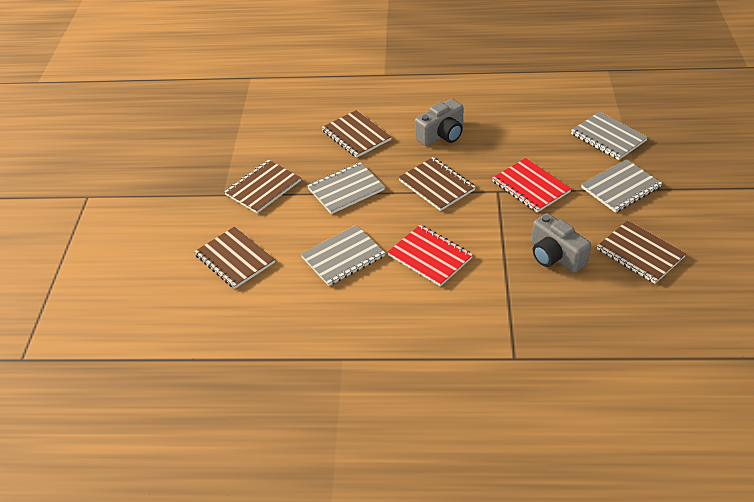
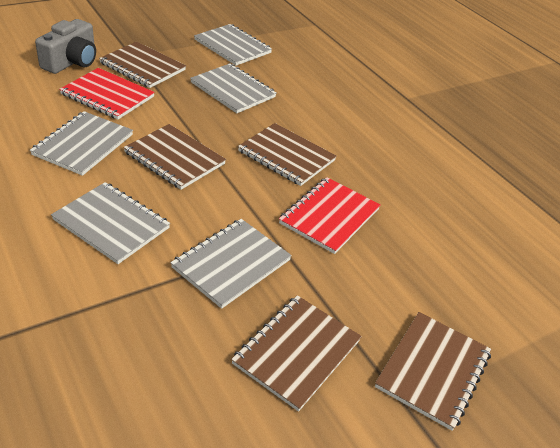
grey camera: [415,99,464,146] [531,213,591,273] = 2 -> [35,19,96,74] = 1
grey notebook: [301,225,385,286] [307,162,385,214] [571,112,648,160] [581,159,662,213] = 4 -> [30,111,133,176] [51,182,170,264] [170,219,292,309] [190,63,277,113] [194,24,272,66] = 5

